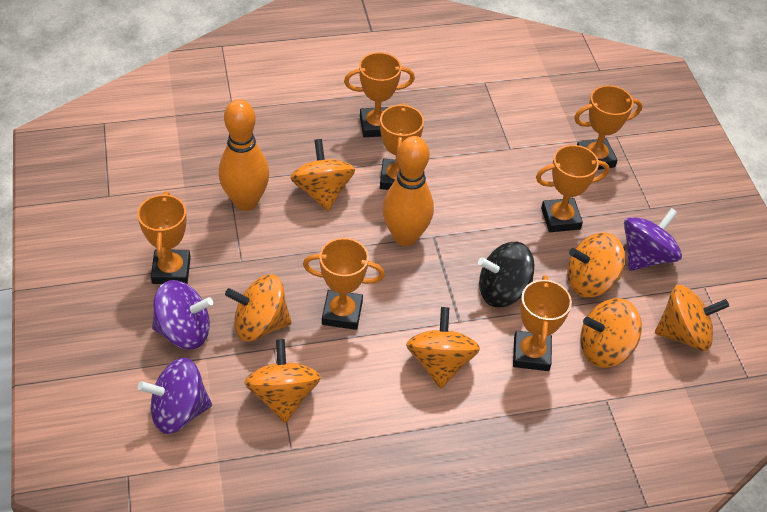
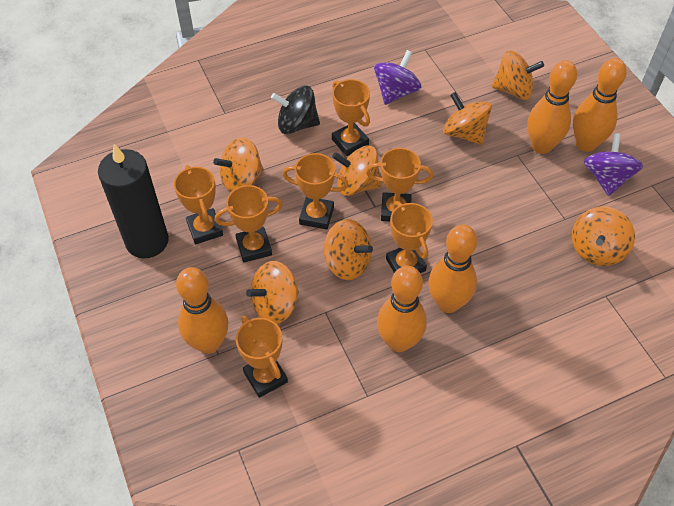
black candle: none = 0 -> [98,144,169,258] = 1
orange bowling pin: [219,99,269,211] [383,136,434,246] = 2 -> [176,267,229,354] [377,266,427,352] [428,225,477,313] [527,60,577,154] [573,58,627,152] = 5
purple spinning top: [138,358,212,434] [152,280,213,350] [624,208,682,271] = 3 -> [374,50,422,105] [584,133,643,196] = 2

